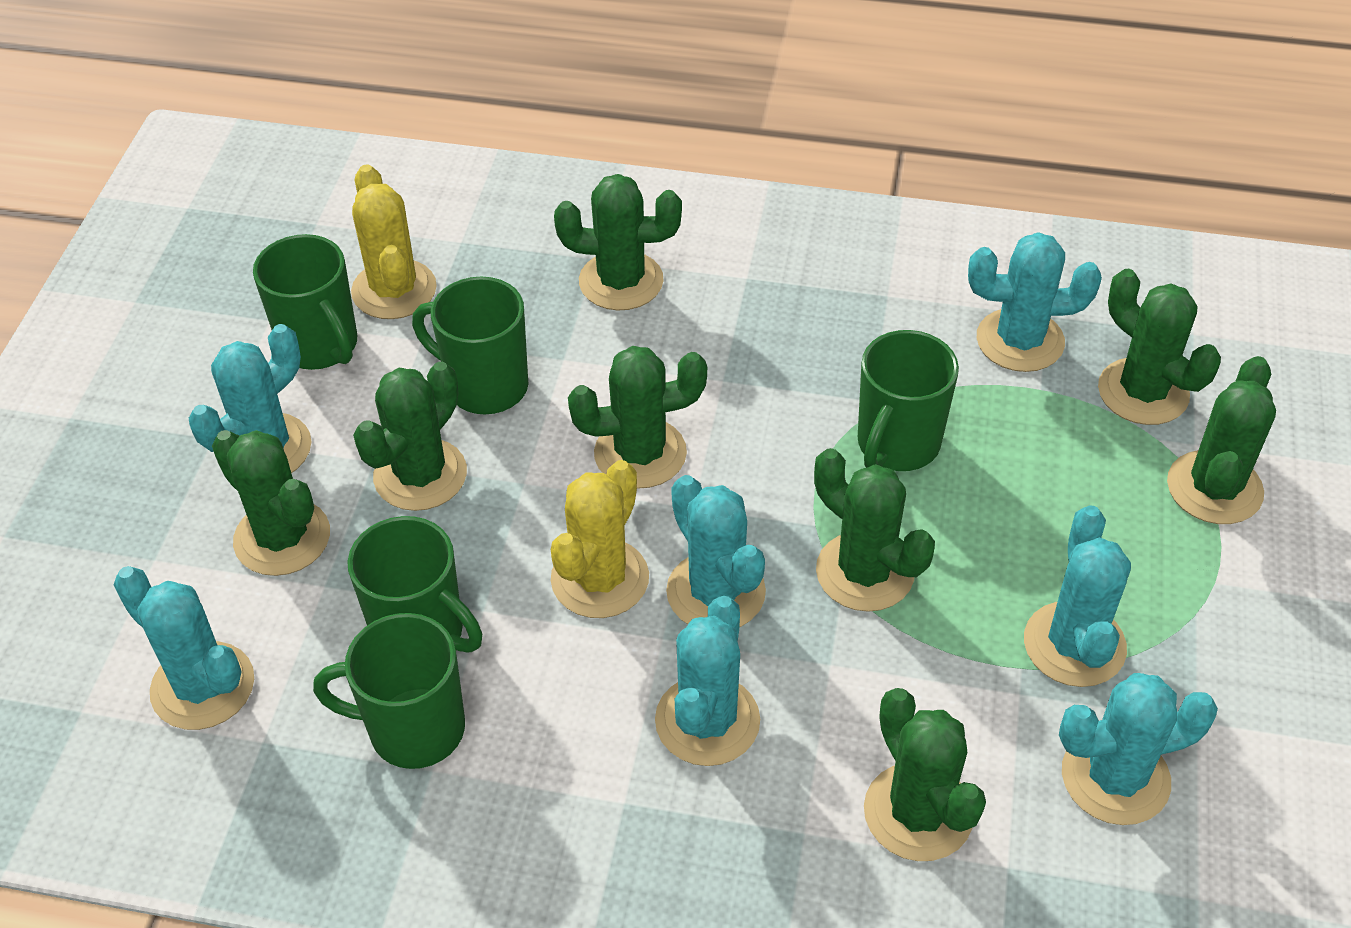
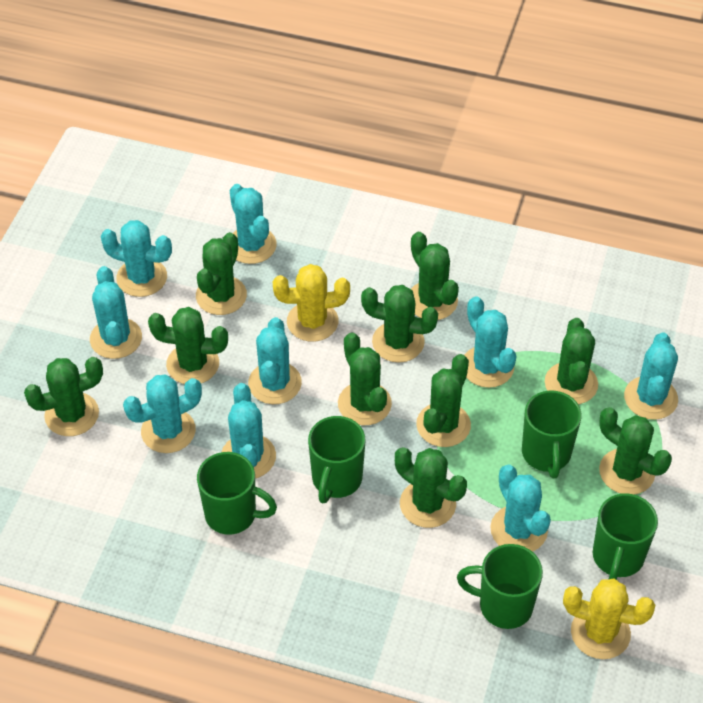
green cactus: [212,430,330,576] [353,362,467,511] [554,174,682,310] [568,346,707,489] [814,448,935,612] [864,688,986,861] [1098,269,1221,425] [1167,356,1276,524] = 8 -> [24,357,103,436] [148,307,228,384] [196,232,247,315] [338,332,392,425] [361,285,438,363] [395,447,467,528] [411,232,459,320] [416,354,471,447] [545,318,598,404] [599,407,672,495] = 10
turquoise cactus: [114,566,254,730] [189,324,311,473] [655,596,760,766] [666,475,766,627] [968,232,1102,372] [1024,506,1131,687] [1059,673,1218,825] = 7 -> [90,266,142,359] [101,220,172,297] [123,375,202,453] [222,383,276,478] [230,184,277,264] [248,317,302,404] [464,296,516,388] [490,464,551,552] [624,332,678,420] = 9

